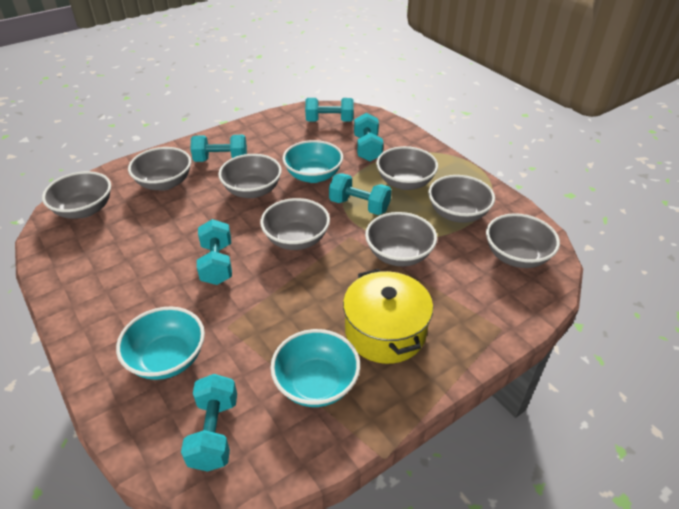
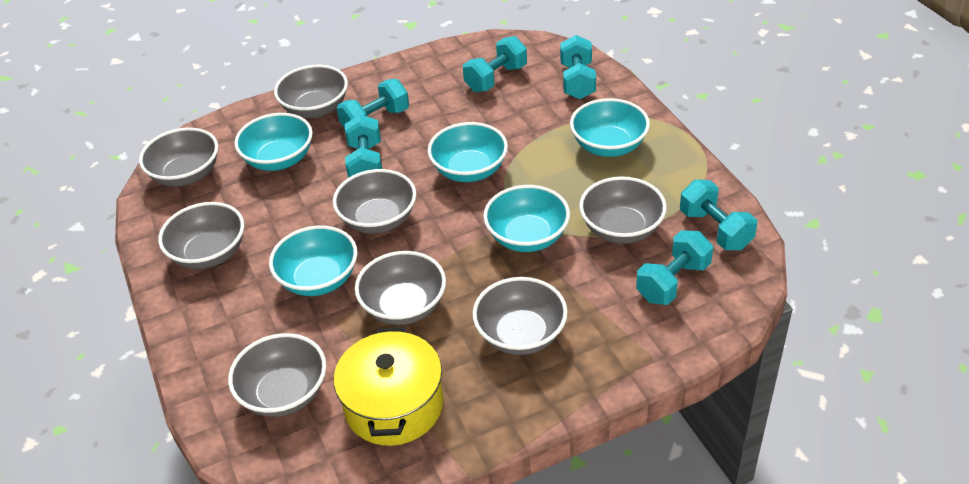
turquoise bowl: [116,307,205,380] [270,329,360,407] [282,140,343,183] = 3 -> [234,113,313,171] [269,226,358,296] [428,122,508,182] [483,185,570,252] [570,98,650,157] = 5

